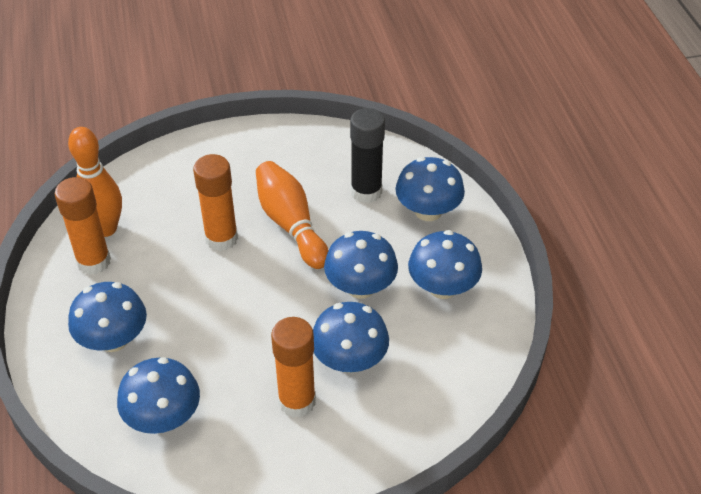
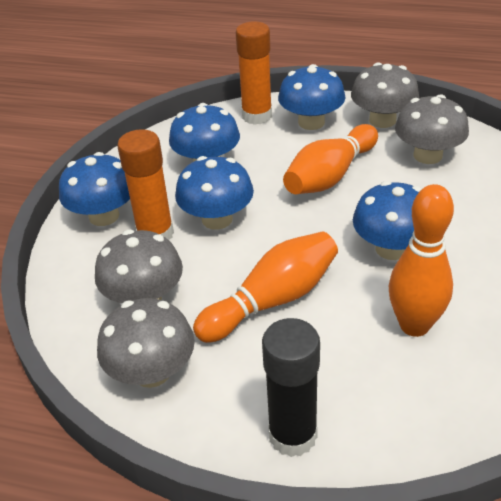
blue mushroom: [68,282,147,352] [117,357,200,434] [313,302,389,373] [324,231,398,299] [395,157,465,221] [408,230,482,299] = 6 -> [59,152,130,226] [169,103,240,162] [175,156,254,230] [278,64,345,130] [353,181,422,260] = 5
grey mushroom: none = 0 -> [95,230,183,303] [97,298,195,388] [351,63,419,128] [395,94,469,164] = 4
orange bowling pin: [68,127,122,237] [256,161,329,269] = 2 -> [193,231,338,343] [283,124,378,194] [389,184,454,337] = 3
orange glue stick: [55,177,111,275] [193,154,238,251] [271,317,316,418] = 3 -> [117,129,174,240] [236,21,272,125] = 2

